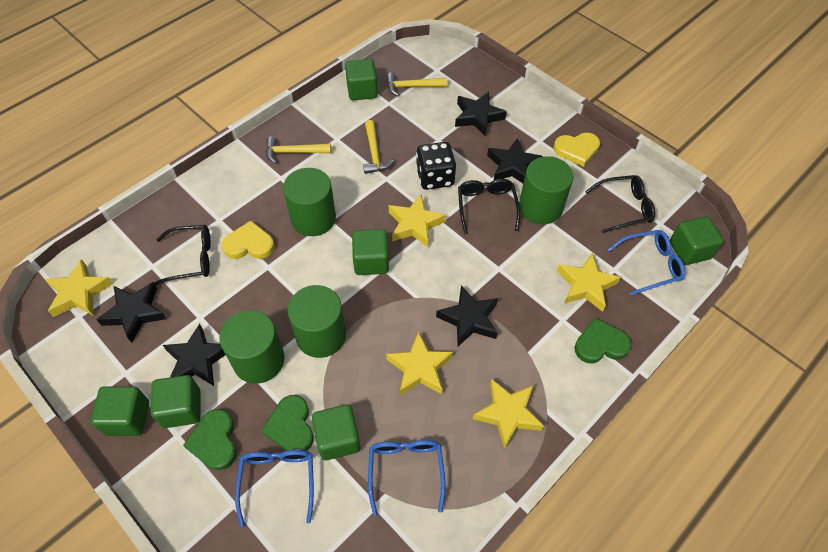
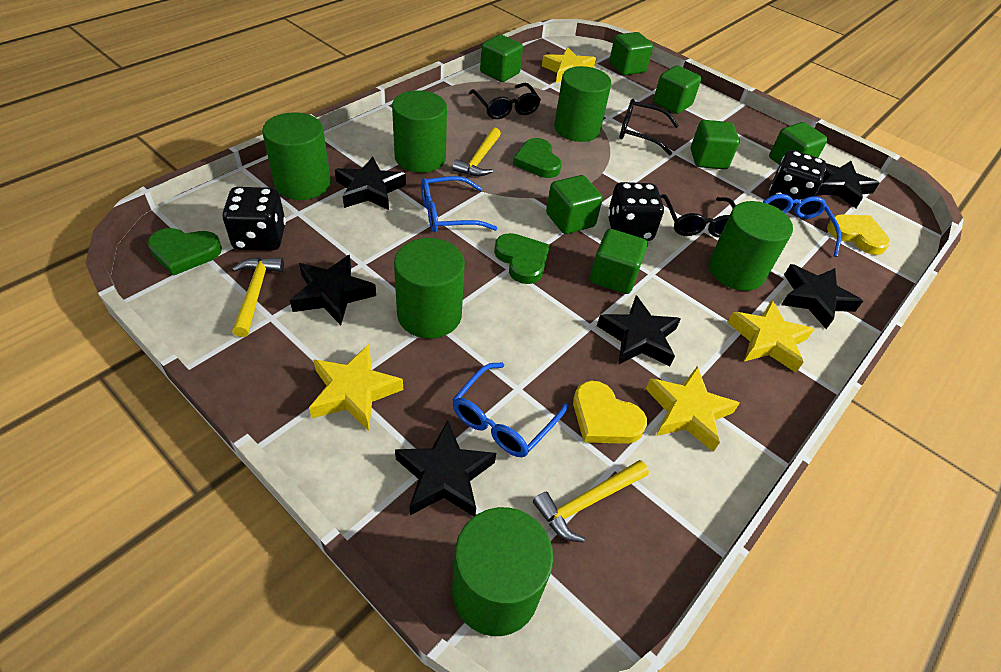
black dice: [416,142,456,190] = 1 -> [222,187,286,250] [608,182,664,241] [769,150,826,207] = 3
black star: [96,282,166,343] [163,324,225,386] [436,285,498,346] [455,92,507,136] [487,138,543,183] = 5 -> [290,255,376,325] [335,157,406,210] [395,420,496,516] [597,295,681,366] [781,264,863,329] [816,161,880,209] = 6
green cube: [91,386,149,436] [151,375,200,428] [312,404,361,460] [345,59,378,100] [352,229,389,275] [670,216,724,265] = 6 -> [480,35,523,82] [546,175,603,234] [590,229,647,294] [609,32,653,75] [653,65,701,114] [691,120,740,169] [769,122,828,165] = 7
green cylinder: [219,310,284,384] [283,168,336,236] [287,285,346,358] [519,156,573,224] = 4 -> [262,112,331,200] [392,90,447,173] [394,238,465,339] [452,507,553,636] [554,66,611,142] [709,201,793,291] = 6
yellow star: [45,259,113,317] [386,332,453,395] [389,195,446,247] [473,378,544,449] [557,253,621,312] = 5 -> [309,344,403,431] [542,47,596,83] [646,366,740,452] [727,300,814,373] = 4

